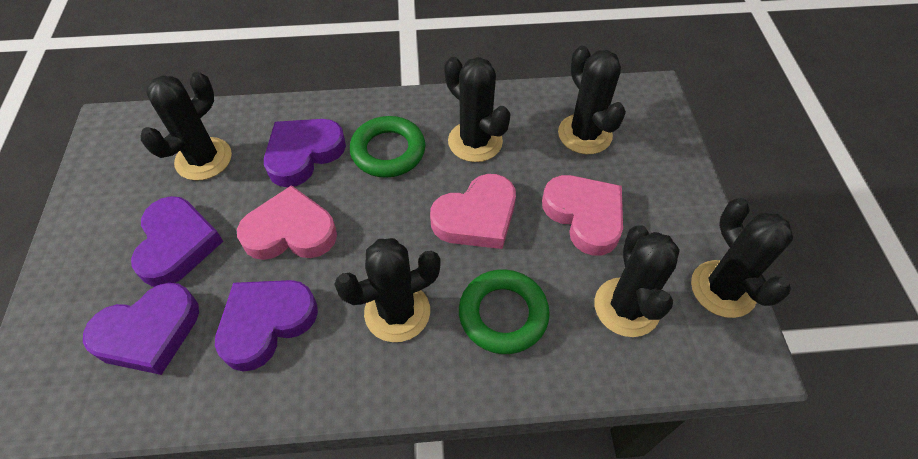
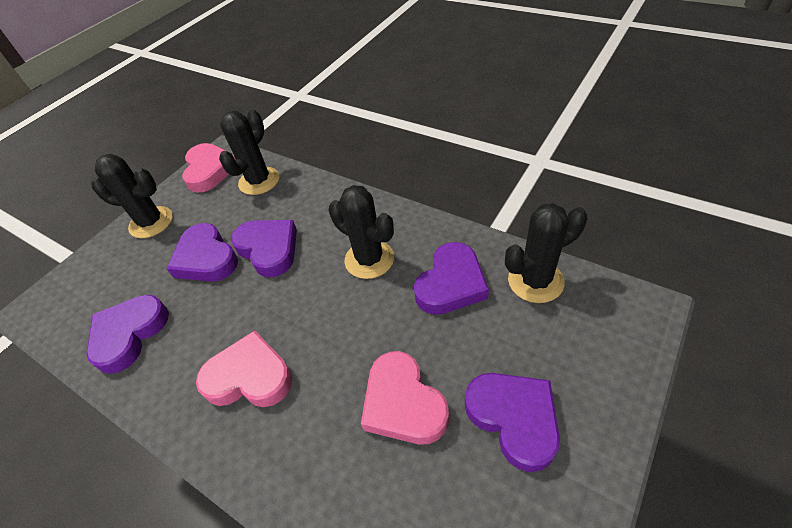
black cactus: [140,72,232,181] [334,238,441,342] [444,57,511,162] [558,46,626,154] [594,225,680,337] [691,198,793,318] = 6 -> [92,154,173,238] [219,109,279,195] [329,185,394,279] [505,203,587,303] = 4
green ring: [350,116,426,178] [459,269,550,354] = 2 -> none = 0
purple heart: [83,283,199,375] [131,196,223,287] [215,280,318,372] [264,119,346,187] = 4 -> [86,295,169,374] [167,223,238,282] [231,220,297,277] [414,242,489,315] [465,373,560,472] = 5

